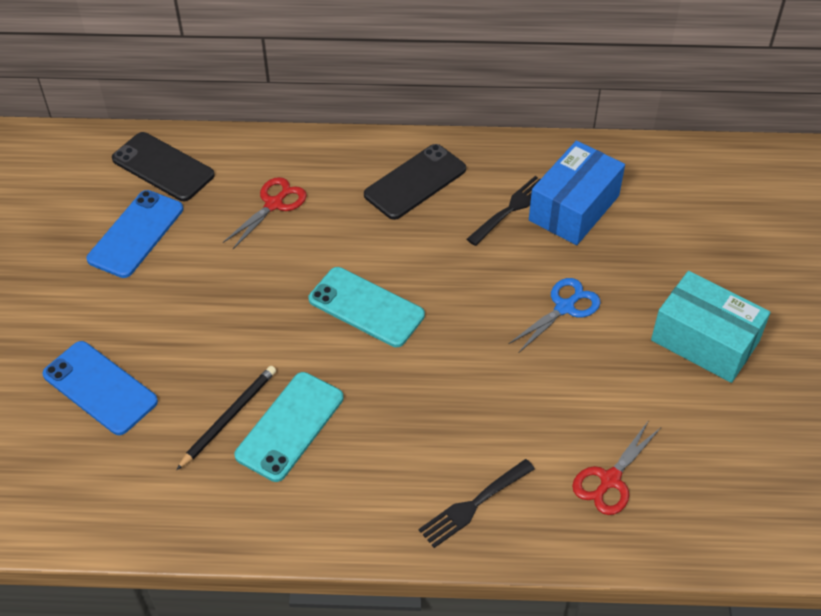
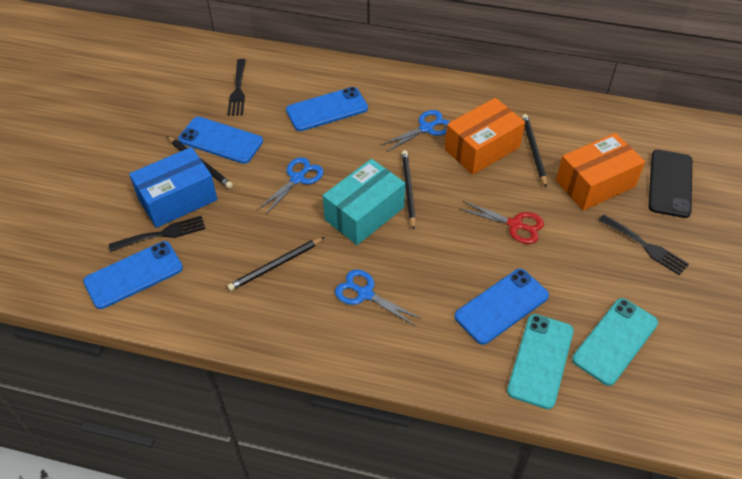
black fork: [419,459,535,548] [467,176,540,246] = 2 -> [108,216,205,252] [227,59,246,116] [598,214,689,276] = 3
black pencil: [176,366,276,470] = 1 -> [167,136,233,189] [227,237,325,291] [401,150,416,230] [522,114,547,187] = 4
black phone: [112,132,215,201] [364,144,466,220] = 2 -> [648,150,692,218] = 1
blue phone: [43,341,158,435] [87,190,183,278] = 2 -> [83,241,183,309] [178,117,263,164] [286,87,368,131] [454,269,549,345] = 4
blue scissors: [509,278,601,352] = 1 -> [257,157,324,215] [335,269,421,326] [380,110,450,152] = 3
orange box: none = 0 -> [444,98,525,175] [556,133,645,211] = 2
red scissors: [223,177,307,249] [572,420,660,515] = 2 -> [459,201,544,244] = 1

